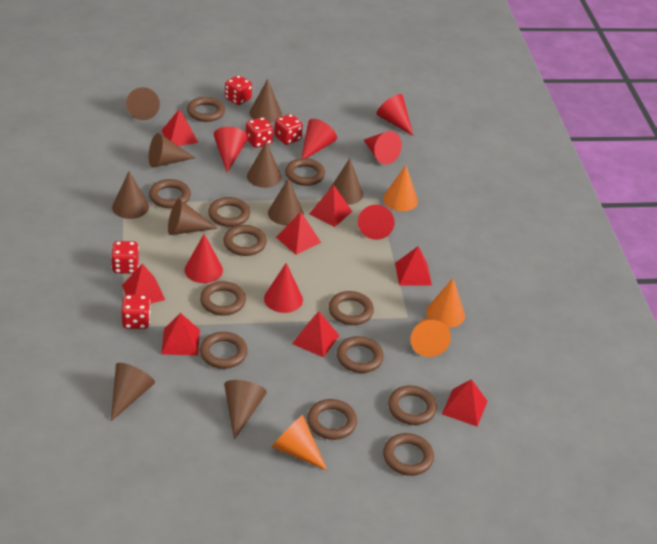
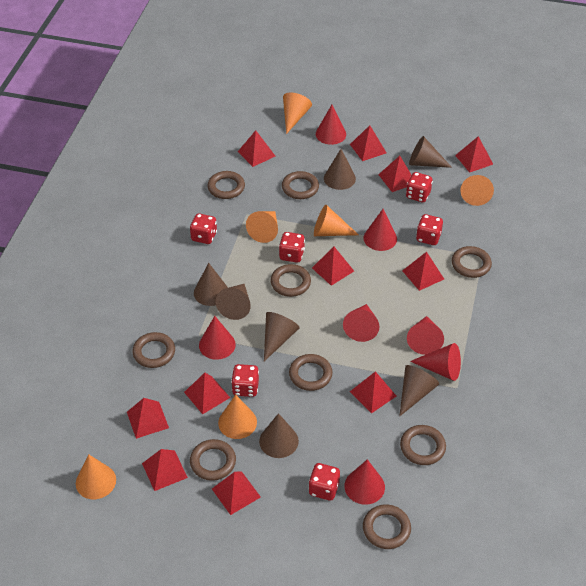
brown cone: [111,363,155,421] [112,171,149,219] [126,87,160,120] [149,133,195,168] [168,199,218,235] [224,380,267,440] [247,142,282,188] [250,79,282,123] [268,178,304,225] [329,159,363,205] = 10 -> [194,263,228,306] [216,284,251,320] [259,413,299,458] [264,312,300,361] [324,149,356,190] [399,365,439,416] [409,136,452,168] = 7
brown ring: [149,179,191,208] [187,97,225,122] [200,281,246,316] [200,332,248,369] [208,197,250,227] [223,225,267,256] [285,158,325,186] [307,399,357,440] [329,291,374,325] [337,336,384,373] [383,433,434,476] [388,385,437,425] = 12 -> [132,332,175,368] [190,439,236,481] [208,171,245,199] [271,264,311,297] [282,171,319,199] [289,354,332,391] [363,504,411,549] [400,425,446,465] [452,246,492,278] = 9
orange cone: [272,415,328,471] [383,165,418,211] [410,318,451,357] [426,278,465,328] = 4 -> [76,454,116,499] [218,394,257,439] [246,211,278,243] [283,93,312,134] [314,205,359,236] [460,175,494,206] = 6
red dice: [111,241,139,274] [121,295,151,329] [225,75,252,105] [246,117,273,148] [274,114,303,145] = 5 -> [190,213,217,244] [231,364,259,397] [279,232,305,263] [309,463,340,501] [406,172,433,202] [416,214,443,245] = 6
red pyramid: [122,263,165,304] [161,109,198,146] [161,313,200,356] [276,212,321,255] [292,311,340,358] [309,185,352,227] [395,246,432,286] [442,379,488,426] = 8 -> [127,398,169,439] [142,449,188,491] [184,373,230,414] [212,471,261,515] [238,130,275,167] [312,247,354,286] [350,125,387,161] [350,371,396,413] [378,156,411,192] [402,252,444,291] [455,136,493,173] = 11

